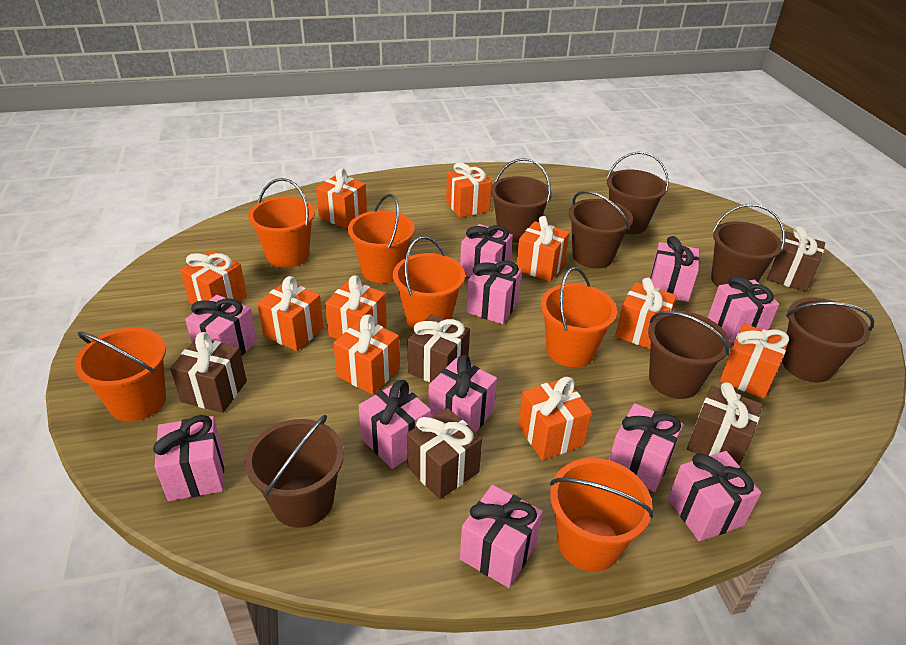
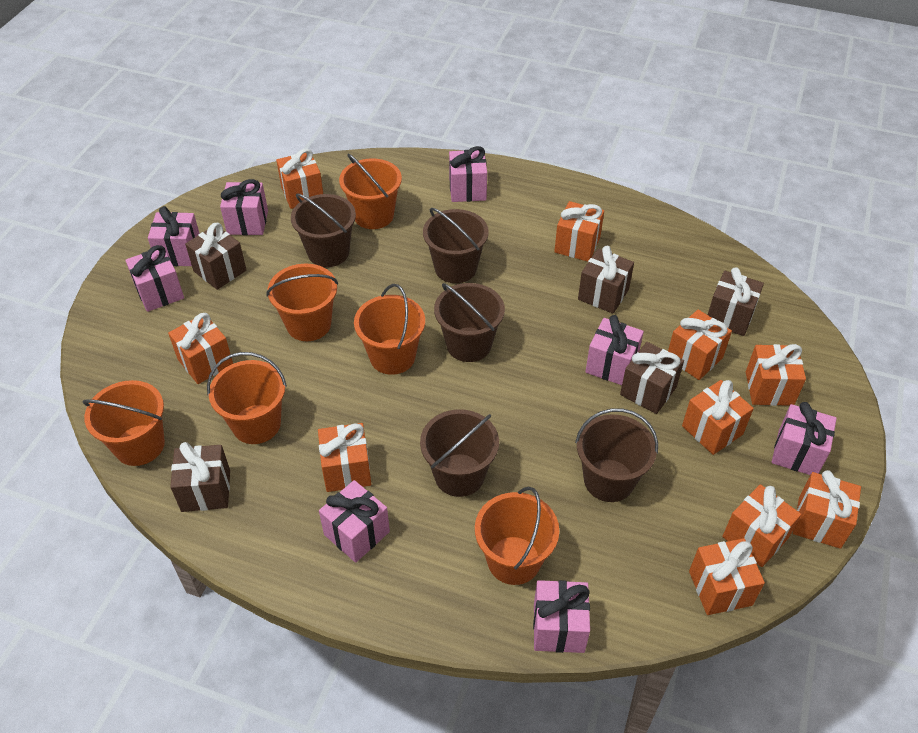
brown bucket: [245,415,344,528] [491,158,552,243] [569,191,633,268] [607,152,669,234] [648,311,730,399] [711,204,785,287] [782,298,874,382] = 7 -> [291,193,356,267] [420,409,499,497] [423,208,489,283] [434,283,505,362] [575,408,658,502] = 5
pink gift: [153,415,224,501] [185,295,257,356] [359,380,431,469] [428,355,497,432] [460,224,513,277] [460,485,543,588] [466,259,522,324] [609,403,683,492] [650,236,700,302] [668,451,761,541] [708,276,779,343] = 11 -> [125,245,184,312] [148,206,200,266] [220,179,268,235] [319,480,390,563] [449,146,487,202] [533,580,590,653] [585,315,644,385] [772,402,837,475] = 8

